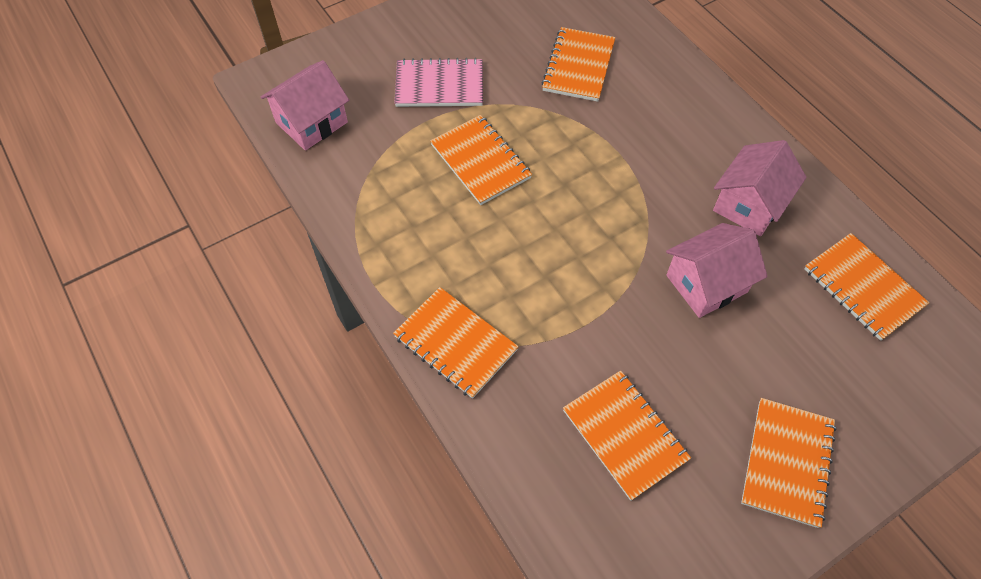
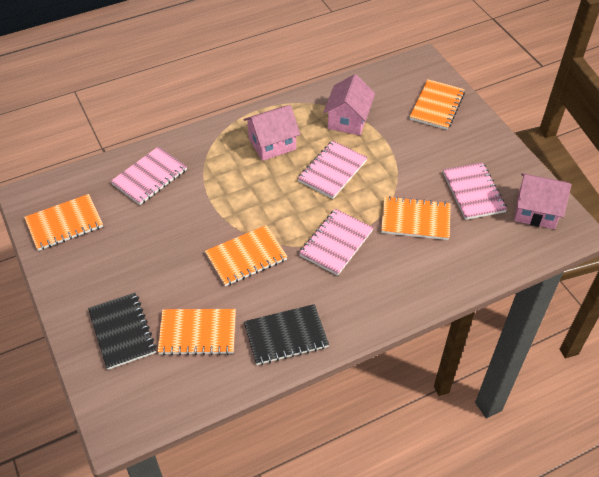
black notebook: none = 0 -> [88,293,156,370] [244,304,329,365] = 2
orange notebook: [393,287,519,399] [430,115,532,205] [541,27,615,102] [563,370,691,501] [741,398,837,528] [804,233,929,341] = 6 -> [24,194,103,251] [158,309,236,355] [205,225,288,286] [381,196,451,240] [409,79,465,130] = 5
pink notebook: [395,58,483,107] = 1 -> [111,146,187,205] [297,141,368,199] [299,209,374,276] [443,162,507,220] = 4

